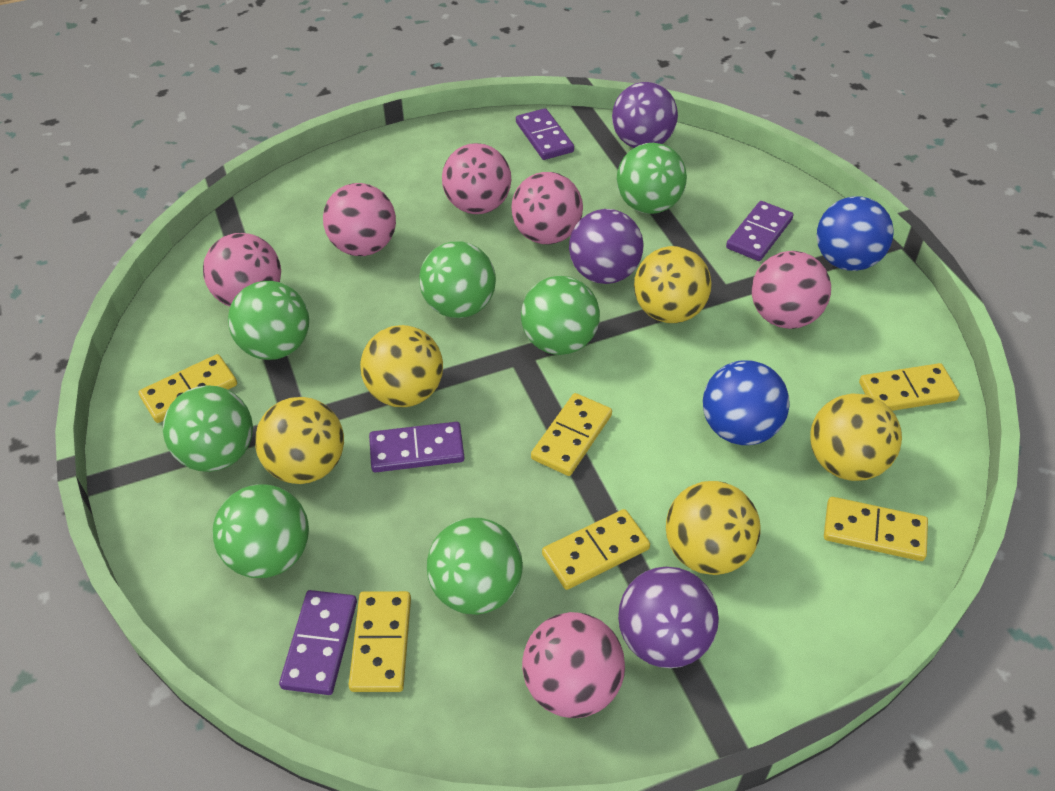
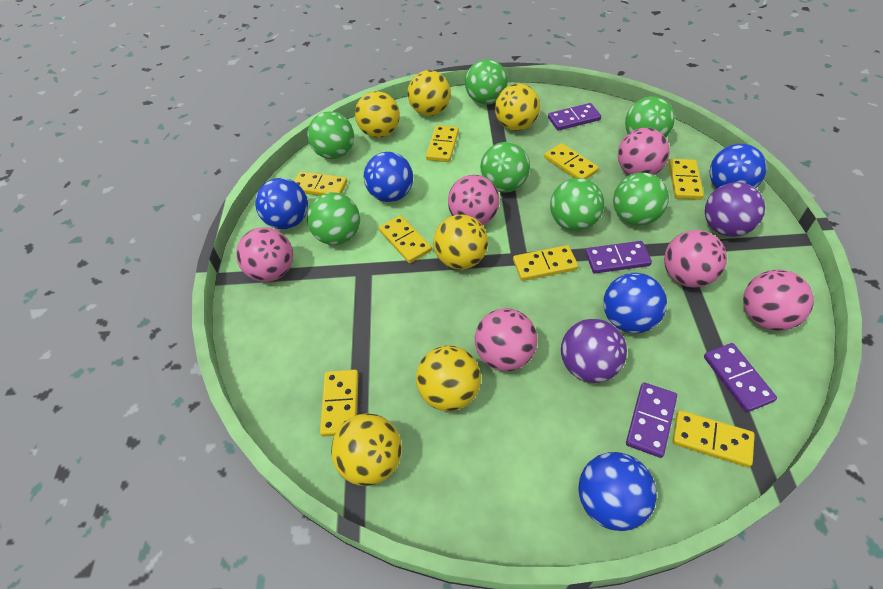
blue ball: [703,360,790,445] [817,196,894,271] = 2 -> [255,178,308,229] [364,152,413,202] [578,452,657,531] [603,273,667,333] [709,144,767,188] = 5
purple ball: [569,209,644,284] [612,82,678,148] [618,567,719,668] = 3 -> [561,319,627,383] [705,182,765,237] = 2
yellow ball: [255,397,344,484] [360,325,443,407] [634,246,712,323] [666,481,761,575] [810,393,902,481] = 5 -> [331,413,402,486] [355,91,400,138] [407,70,451,116] [416,346,481,412] [433,215,488,270] [495,84,540,131] = 6
yellow domino: [139,354,237,423] [349,591,411,692] [531,393,612,476] [542,509,650,590] [824,497,928,561] [859,363,960,411] = 6 -> [294,171,347,196] [320,370,358,437] [379,215,432,263] [426,125,459,162] [513,245,578,281] [544,143,599,179] [669,159,704,200] [672,410,755,468] = 8

